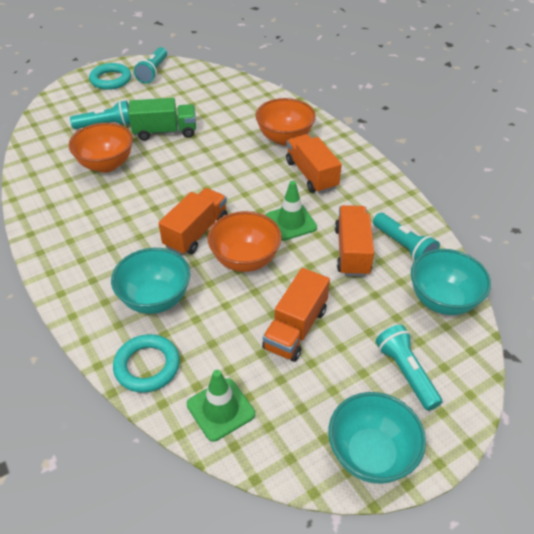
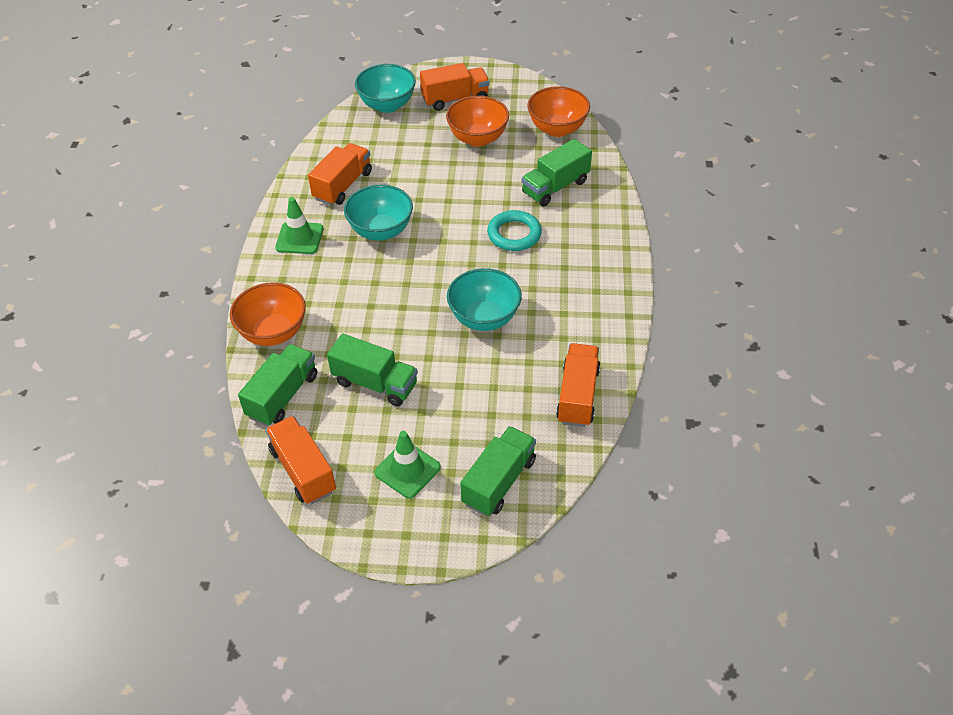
green truck: [128,98,196,141] = 1 -> [238,344,317,426] [327,334,418,406] [460,426,536,516] [522,139,592,206] = 4
turquoise flashlight: [70,100,130,129] [134,47,167,83] [373,213,440,262] [376,325,442,411] = 4 -> none = 0
turquoise ring: [89,63,131,90] [113,334,180,393] = 2 -> [487,210,542,251] = 1

